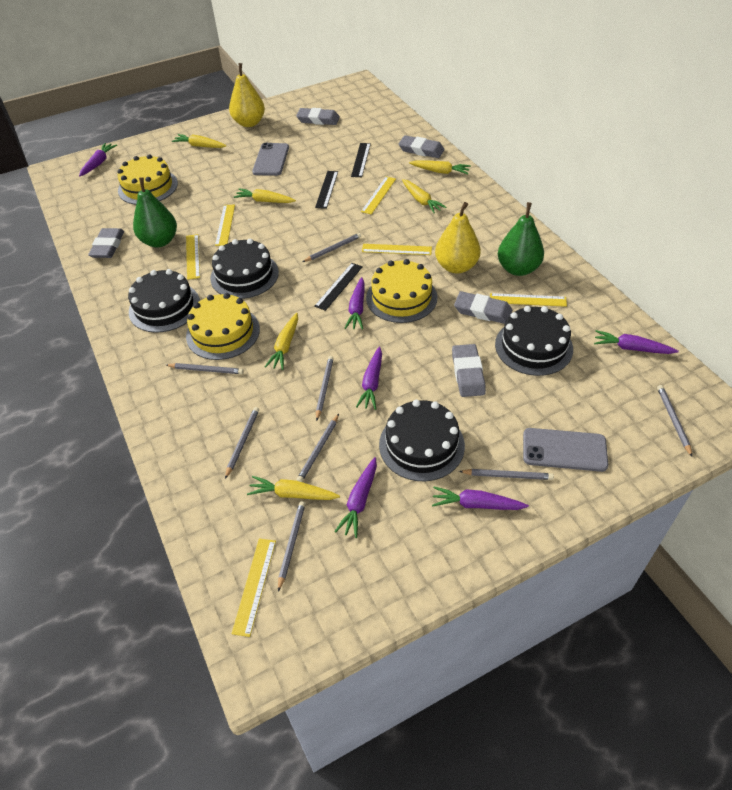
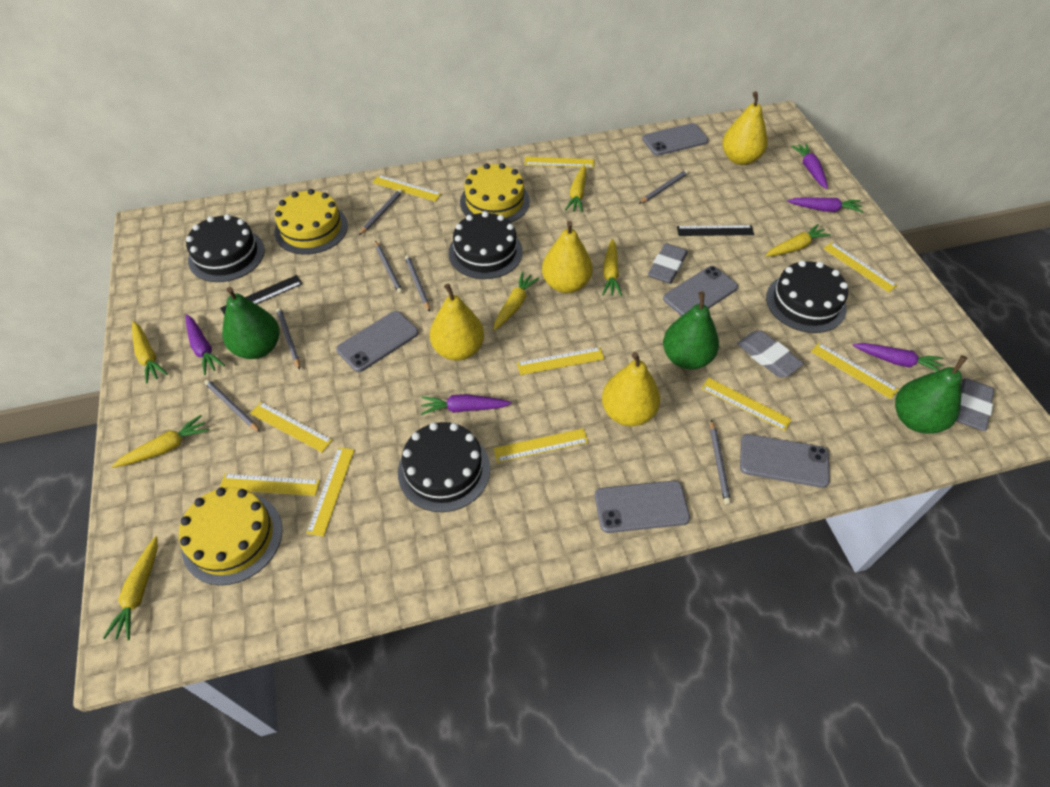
black ruler: [314,263,363,311] [315,171,338,209] [351,143,371,177] = 3 -> [220,275,302,315] [677,225,754,236] = 2
green pear: [133,177,177,247] [498,202,544,276] = 2 -> [222,287,280,359] [663,292,719,370] [895,355,967,434] = 3
grey eraser: [88,228,124,258] [296,108,340,125] [399,135,444,158] [452,344,486,397] [454,291,512,324] = 5 -> [648,243,688,284] [737,331,804,377] [956,378,994,431] = 3
grey pencil: [166,363,244,374] [225,407,259,479] [278,501,305,592] [297,414,339,482] [303,233,361,262] [316,356,334,421] [459,469,554,480] [657,385,692,456] = 8 -> [204,380,260,432] [276,308,300,370] [359,189,403,235] [375,241,403,294] [405,255,430,312] [639,170,688,204] [710,420,731,504] = 7
grey phone: [252,143,289,176] [523,428,608,472] = 2 -> [336,311,419,372] [595,481,690,533] [642,123,709,156] [663,266,738,316] [740,434,830,488] = 5
purple carrot: [79,143,117,176] [334,457,377,538] [345,277,365,330] [356,347,382,410] [432,487,529,510] [594,330,679,354] = 6 -> [185,314,225,375] [421,394,512,415] [787,197,863,213] [791,143,828,189] [852,343,943,372] = 5
yellow carrot: [172,134,227,148] [234,188,296,203] [247,476,340,500] [265,313,298,370] [402,179,446,213] [409,160,471,174] = 6 -> [103,536,158,640] [111,415,209,468] [132,321,168,384] [493,272,539,330] [565,165,587,213] [602,239,622,296] [765,224,831,257] = 7
yellow pear: [229,63,265,127] [435,202,481,273] = 2 -> [430,284,484,361] [542,221,593,293] [602,352,660,426] [722,91,768,165] = 4
yellow ruler: [186,234,200,280] [215,205,235,246] [231,539,276,637] [361,176,396,215] [362,244,432,255] [490,293,567,307] = 6 -> [220,474,320,496] [250,402,333,452] [306,447,354,536] [372,175,442,202] [493,428,589,463] [517,347,605,375] [524,157,594,168] [701,378,792,431] [811,343,898,399] [823,242,897,292] = 10

